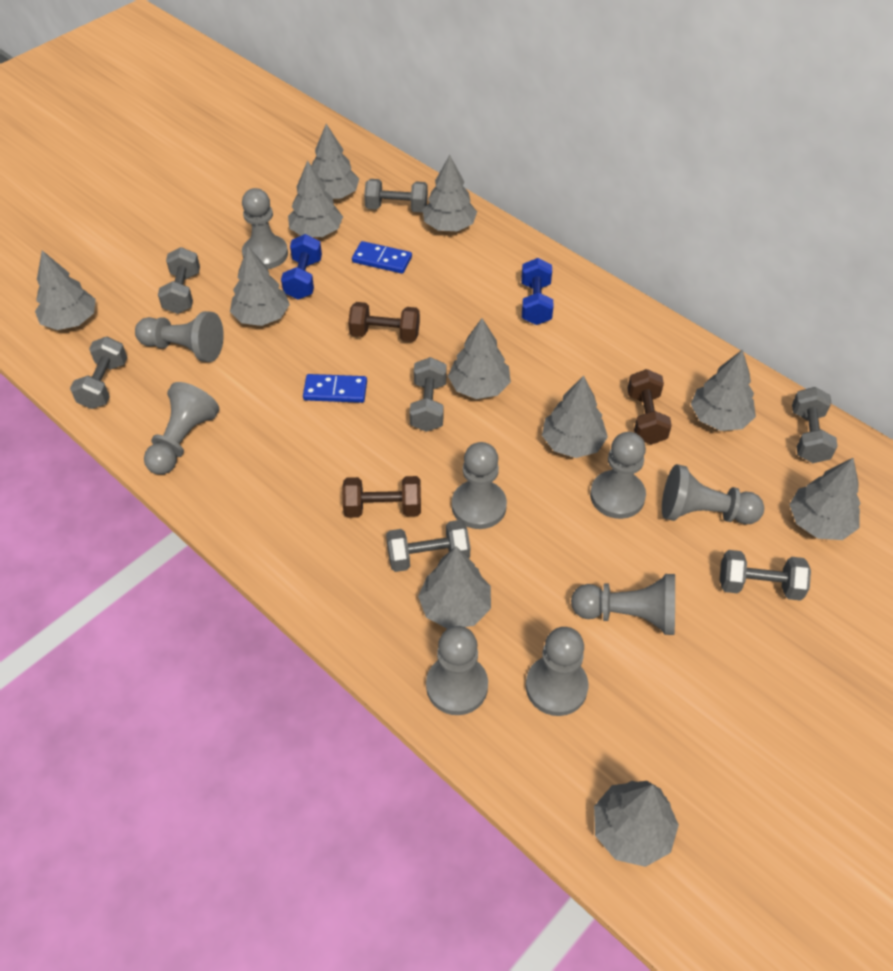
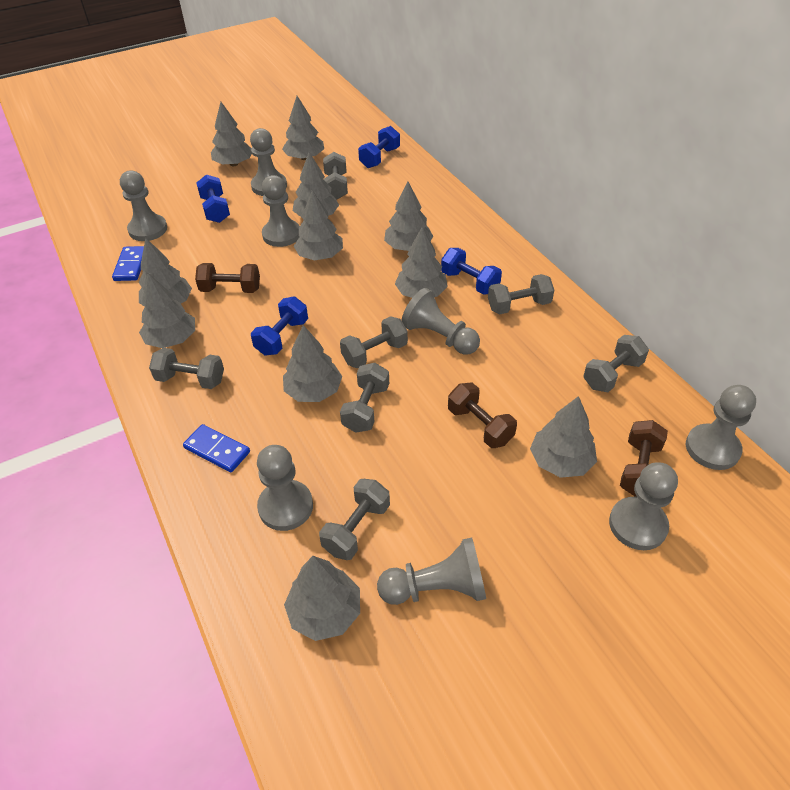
blue dumbbell: [281,234,322,300] [522,258,553,325] = 2 -> [196,175,230,223] [251,297,308,355] [358,126,400,168] [441,248,502,295] = 4
grey pawn: [135,311,224,362] [144,382,219,475] [242,188,288,269] [426,626,488,715] [452,442,507,529] [526,627,588,716] [571,574,675,635] [590,432,646,519] [662,464,764,524] = 9 -> [120,171,167,241] [250,128,287,196] [257,445,313,531] [262,175,300,247] [377,537,486,605] [401,288,480,355] [609,462,678,550] [686,385,756,470] = 8

